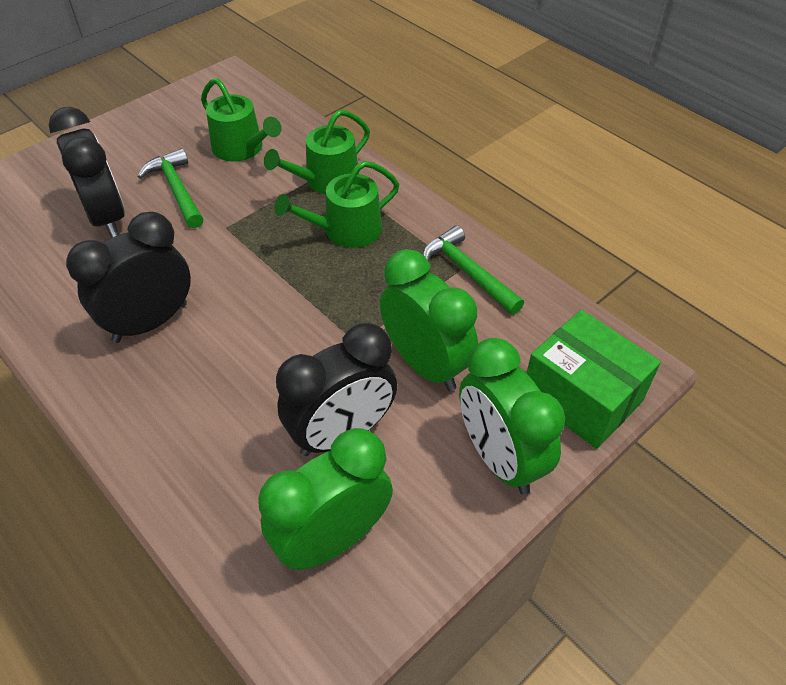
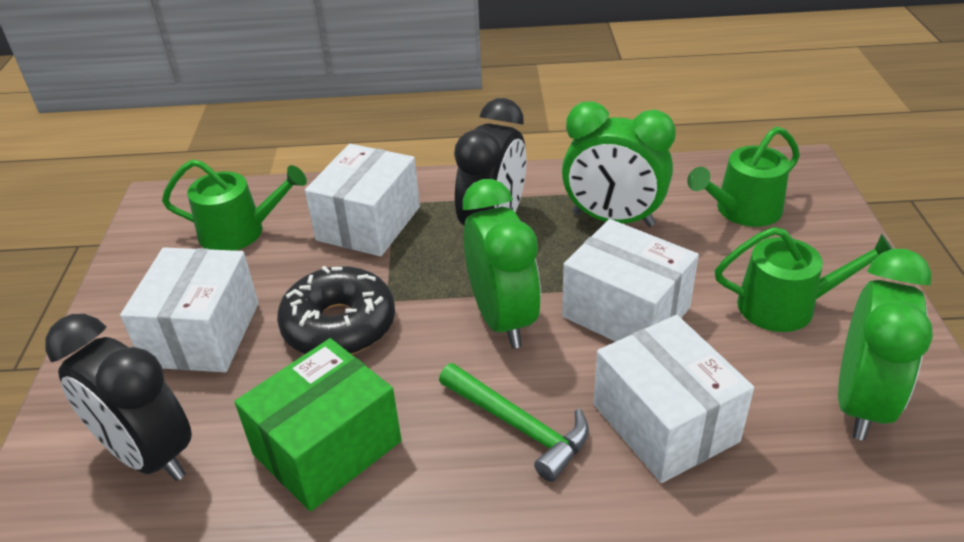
black clock: [49,107,125,238] [66,212,191,343] [276,323,397,456] = 3 -> [45,314,192,481] [454,98,527,226] = 2
black donut: none = 0 -> [277,266,395,354] = 1
green hammer: [138,148,203,228] [422,225,524,315] = 2 -> [439,363,589,482] = 1
white box: none = 0 -> [120,247,259,372] [305,144,420,256] [562,219,699,342] [594,315,754,483] = 4

